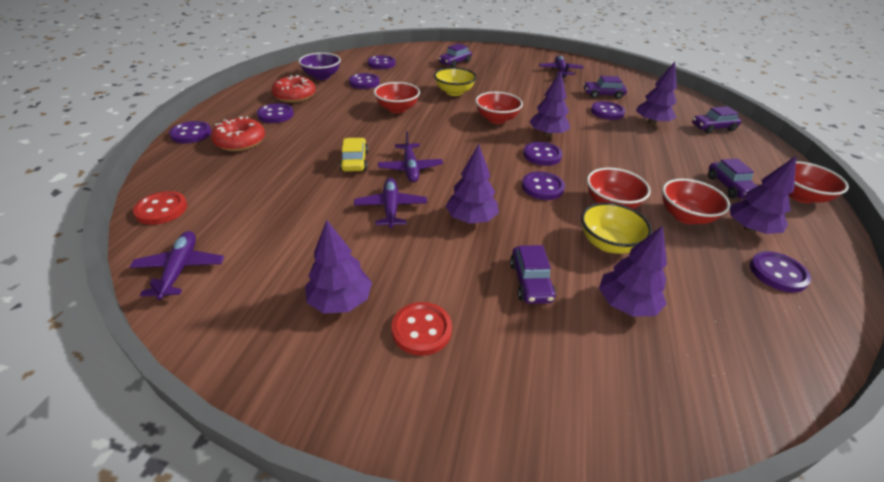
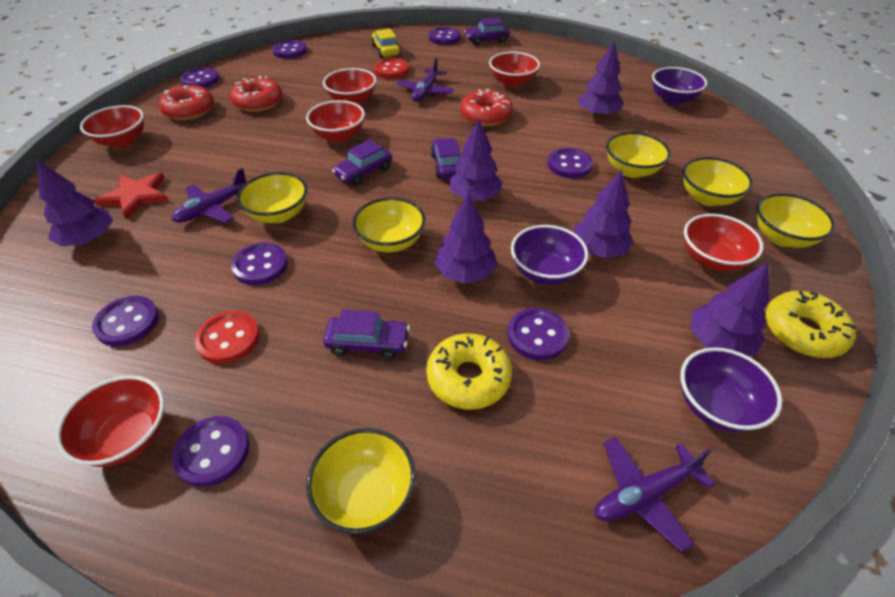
purple bowl: [299,53,341,80] = 1 -> [511,225,588,285] [652,67,707,105] [680,347,782,432] = 3
purple car: [439,43,472,67] [510,245,556,304] [583,76,627,99] [692,106,741,134] [708,159,757,199] = 5 -> [323,310,410,360] [332,140,392,186] [430,138,461,179] [464,18,510,45] = 4
purple plane: [129,231,224,300] [354,178,427,228] [378,131,443,182] [539,56,584,78] = 4 -> [172,168,248,223] [396,58,454,102] [595,437,715,553] = 3
red bowl: [374,82,420,113] [476,92,523,124] [587,168,651,209] [662,179,730,224] [788,161,849,203] = 5 -> [55,375,165,467] [80,105,144,148] [306,100,365,142] [323,68,376,105] [489,52,540,88] [684,214,763,272] = 6
red donut: [211,117,265,151] [271,75,316,103] = 2 -> [159,85,214,120] [230,76,282,112] [460,89,513,126] = 3
red star: none = 0 -> [94,172,169,219] = 1
yellow bowl: [434,67,477,96] [581,202,652,254] = 2 -> [237,172,307,223] [306,428,416,534] [353,197,426,253] [606,132,671,178] [683,157,753,206] [756,193,835,248] = 6
yellow donut: none = 0 -> [426,333,512,410] [766,291,856,358] = 2

